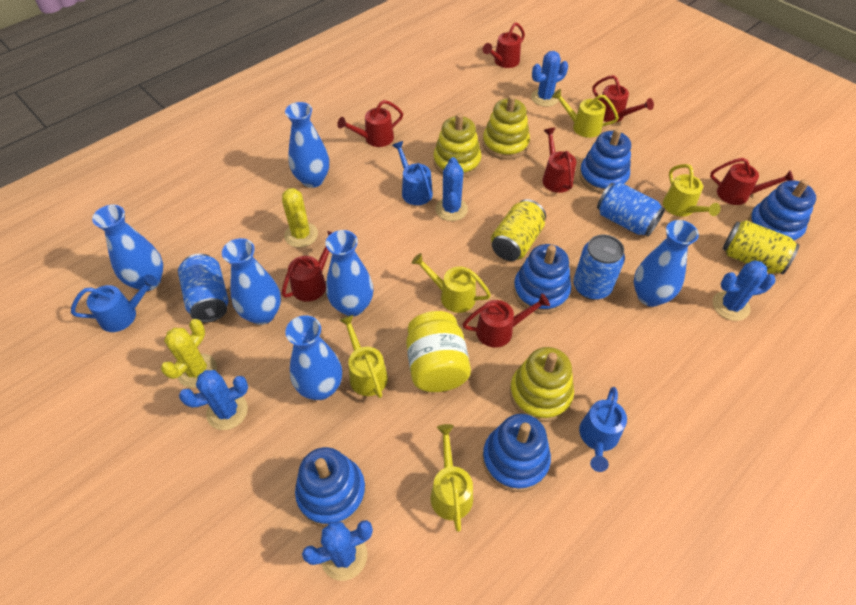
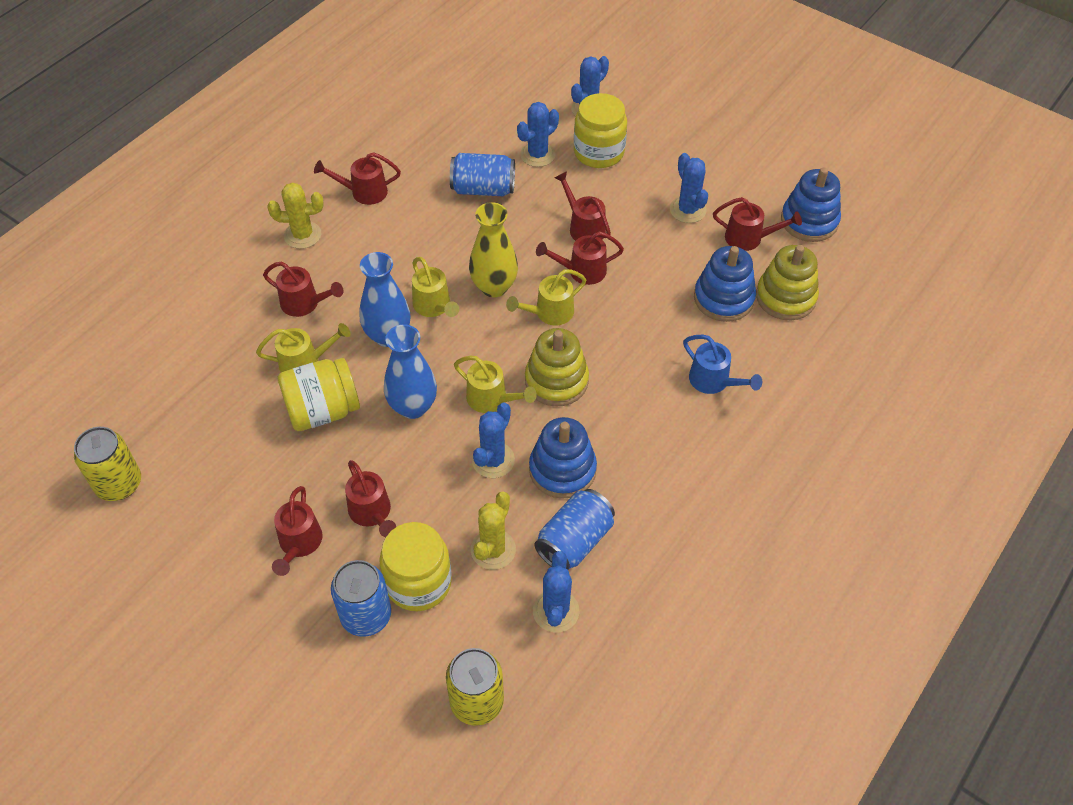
blue stacking toy: [295,447,366,527] [482,414,551,492] [513,244,571,314] [579,128,631,194] [748,179,816,243] = 5 -> [529,417,597,499] [694,246,756,322] [781,167,841,242] = 3
blue vase: [92,205,163,291] [222,238,281,325] [285,102,329,188] [285,315,342,400] [325,230,373,316] [634,220,699,307] = 6 -> [360,252,410,347] [384,324,437,419] = 2
blue watering can: [71,274,158,332] [392,141,433,205] [579,387,627,472] = 3 -> [683,335,762,394] = 1
yellow jar: [406,311,471,392] = 1 -> [278,358,360,431] [379,522,452,611] [574,93,627,168] = 3
yellow stacking toy: [433,113,481,178] [483,95,530,160] [510,347,574,422] = 3 -> [525,328,589,406] [756,245,819,320] = 2
yellow vase: none = 0 -> [469,202,518,297] = 1
yellow watering can: [339,315,388,398] [411,253,491,313] [431,424,473,532] [552,89,619,138] [663,164,721,217] = 5 -> [256,323,351,372] [412,257,459,317] [454,356,537,413] [506,269,586,325] = 4

